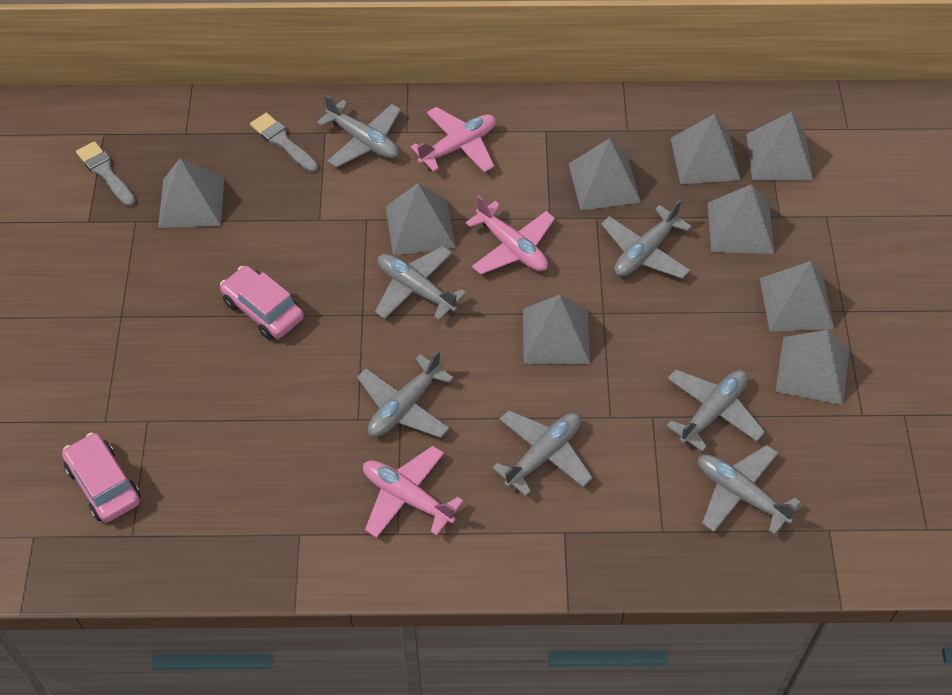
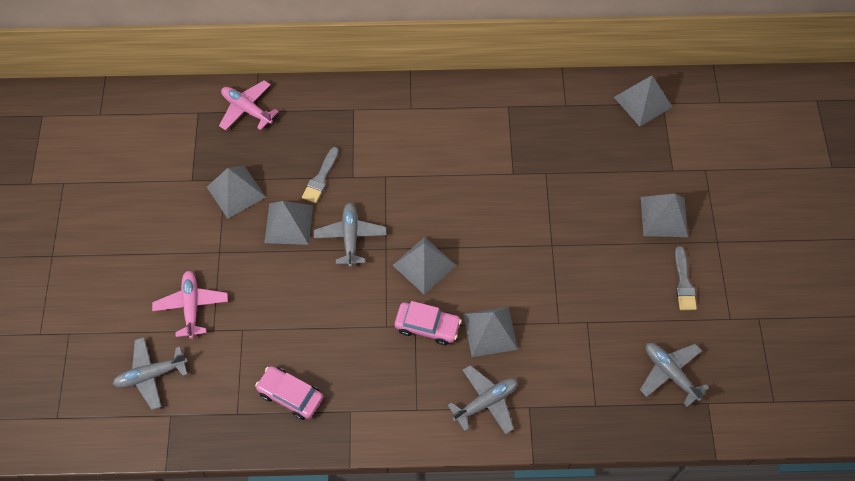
grey plane: [317,95,401,168] [357,350,454,438] [375,246,466,321] [492,410,593,496] [601,199,692,279] [666,370,765,452] [698,445,800,535] = 7 -> [113,337,188,410] [314,203,387,267] [448,365,518,434] [640,343,709,407] = 4
grey pyramid: [158,158,224,228] [386,183,456,256] [523,295,590,364] [569,138,641,211] [671,114,741,184] [708,184,775,254] [746,112,813,180] [760,261,835,332] [776,330,849,405] = 9 -> [207,166,266,219] [264,201,313,245] [393,237,456,295] [463,307,518,357] [614,76,672,126] [641,194,688,237] = 6
pink plane: [363,446,464,538] [410,107,496,173] [466,195,555,275] = 3 -> [152,271,228,339] [219,80,279,131] = 2

